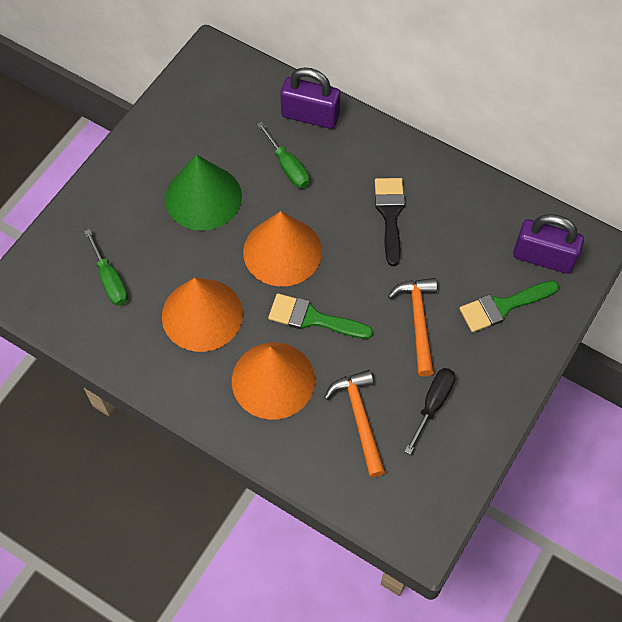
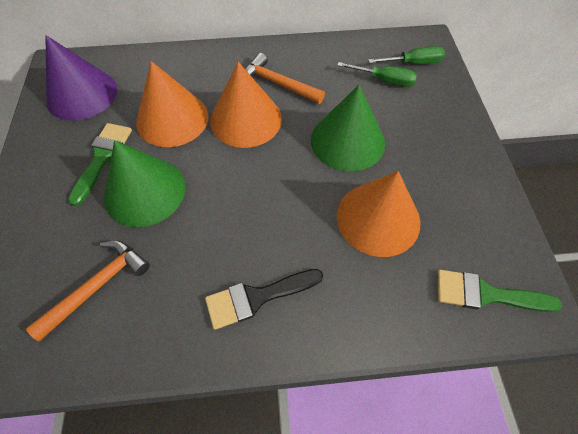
black screwdriver: [405,368,455,454] = 1 -> none = 0
green cone: [165,155,242,231] = 1 -> [104,140,185,227] [311,85,385,171] = 2
purple cone: none = 0 -> [45,35,117,121] = 1
purple padlock: [280,67,340,129] [513,214,584,274] = 2 -> none = 0

